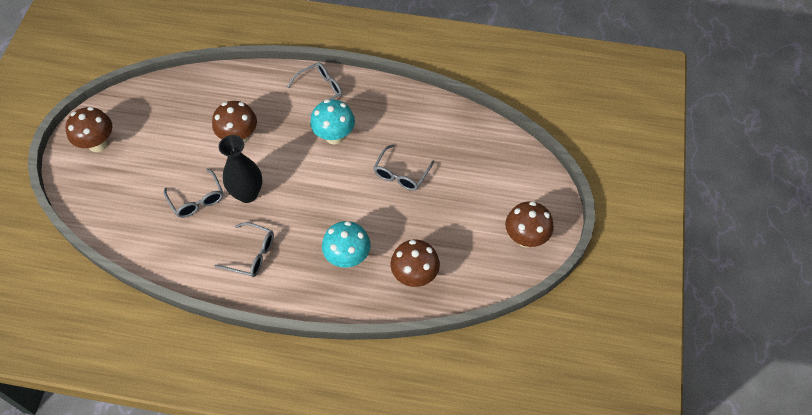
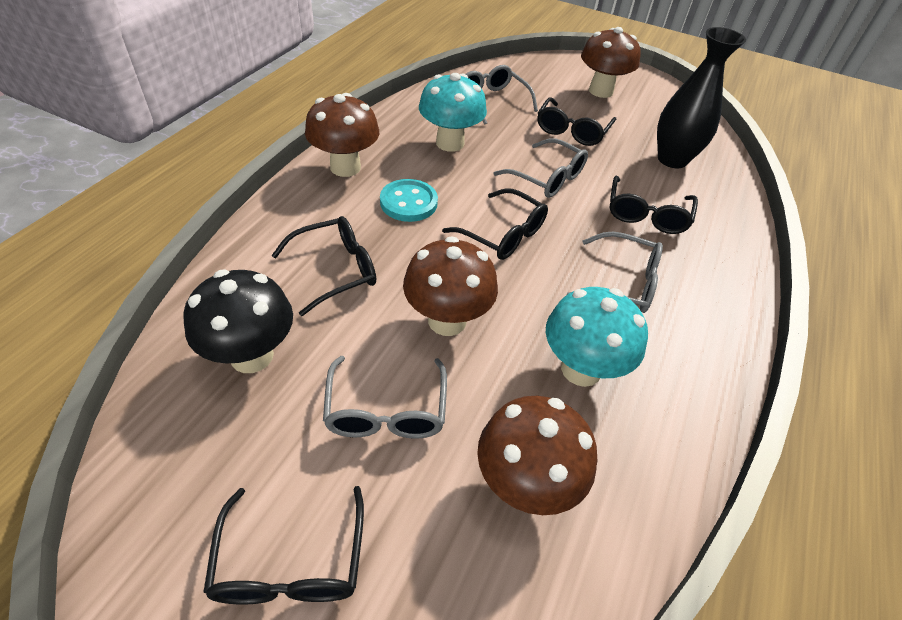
black glasses: none = 0 -> [203,486,364,604] [271,216,376,316] [442,188,548,260] [537,97,616,146] [609,176,698,234] = 5
black mushroom: none = 0 -> [183,269,293,373] = 1
turquoise button: none = 0 -> [380,179,438,222] = 1

